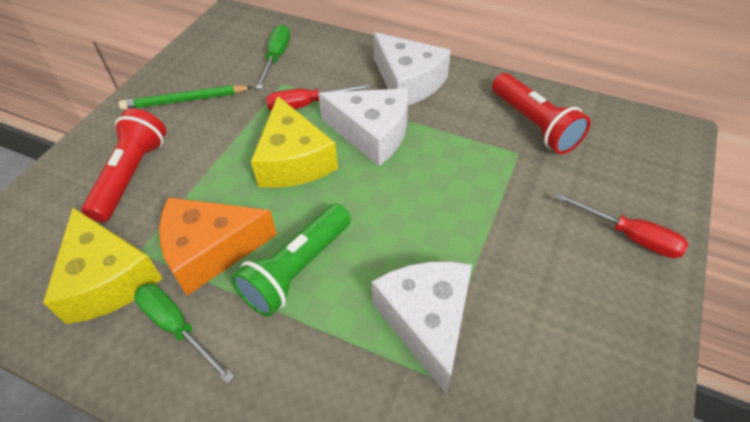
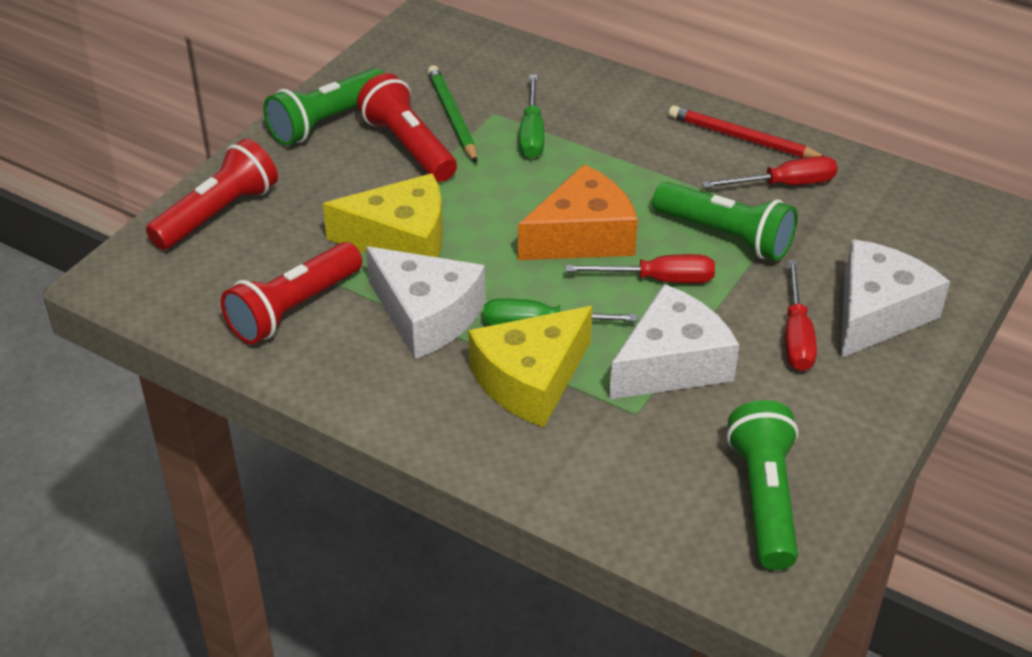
green flashlight: [231,204,351,317] = 1 -> [263,68,384,146] [653,182,798,261] [727,400,798,570] = 3
red flashlight: [82,108,166,222] [492,73,590,154] = 2 -> [146,139,278,250] [221,242,362,344] [357,73,457,182] = 3
red pencil: none = 0 -> [669,105,824,158] = 1
red screwdriver: [266,84,370,111] [555,193,688,258] = 2 -> [566,254,715,283] [702,156,838,188] [785,260,817,371] = 3

